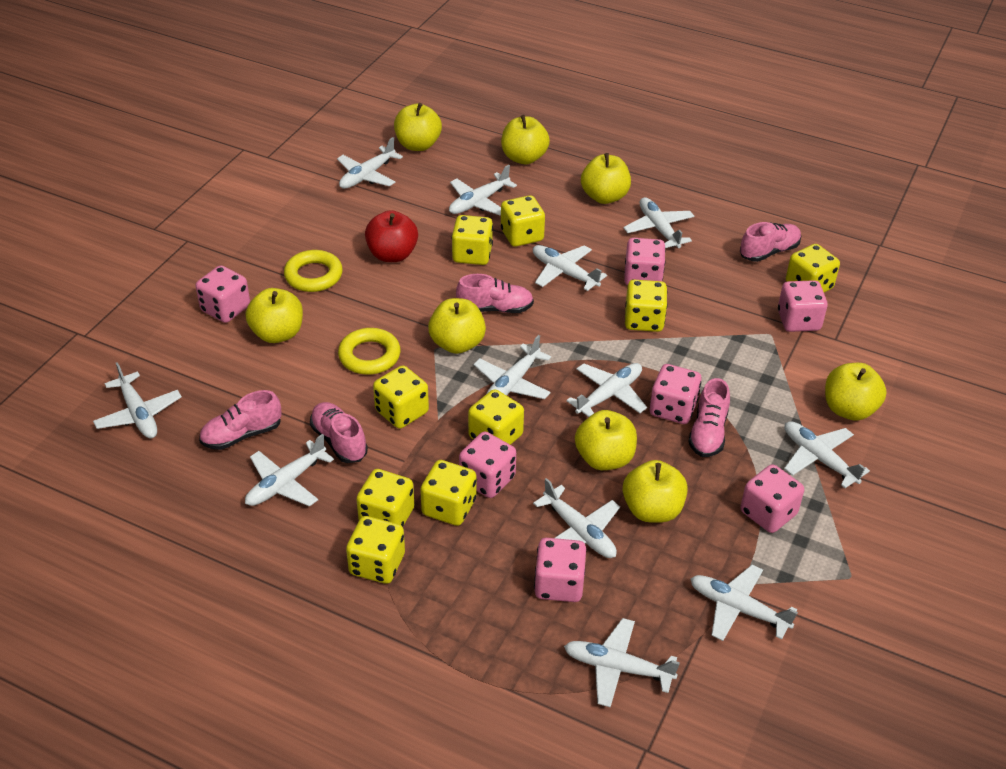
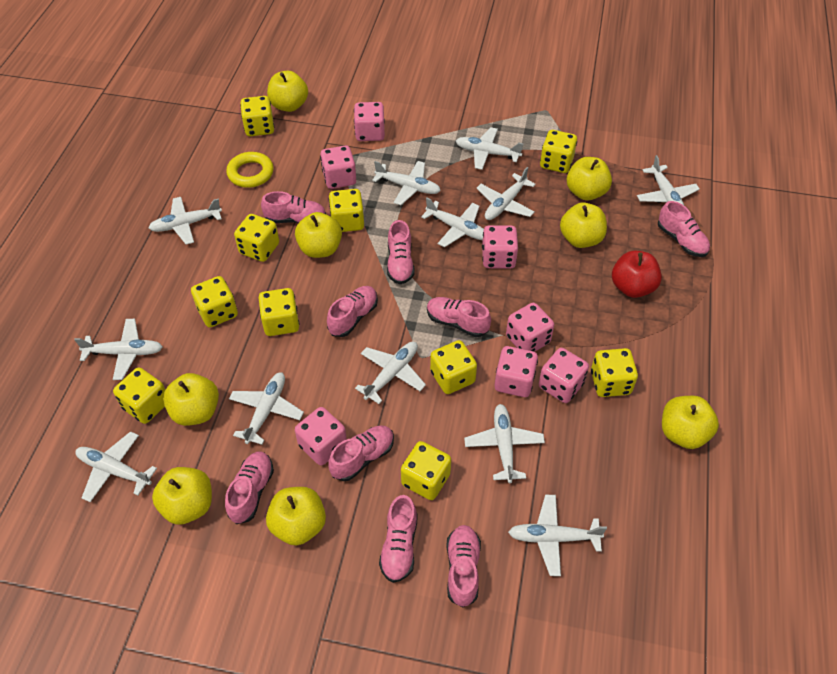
pink shoe: [199,390,282,450] [310,402,368,463] [456,274,534,313] [688,378,730,457] [740,222,801,262] = 5 -> [225,451,274,524] [261,191,326,223] [327,286,378,337] [328,425,394,481] [379,495,418,583] [387,220,414,284] [427,297,491,337] [446,525,481,608] [658,201,710,257] = 9
yellow dice: [346,516,405,584] [356,469,414,527] [373,365,429,429] [420,460,476,526] [452,215,493,265] [468,389,524,445] [501,195,545,247] [625,280,667,332] [786,244,840,292] = 9 -> [113,367,165,424] [191,276,238,327] [234,214,279,262] [240,96,274,136] [259,288,299,336] [329,189,364,232] [401,441,451,500] [430,340,477,394] [540,130,577,173] [591,348,638,397] = 10
yellow ring: [284,250,343,292] [338,328,401,375] = 2 -> [226,152,274,188] = 1

